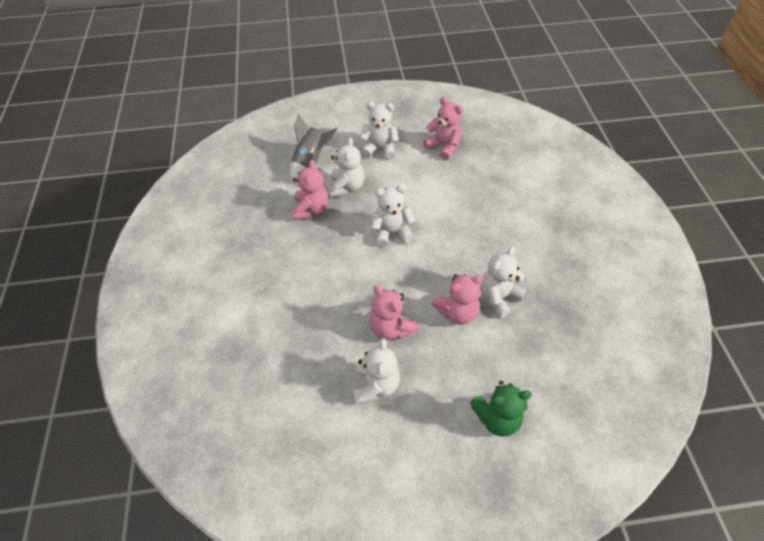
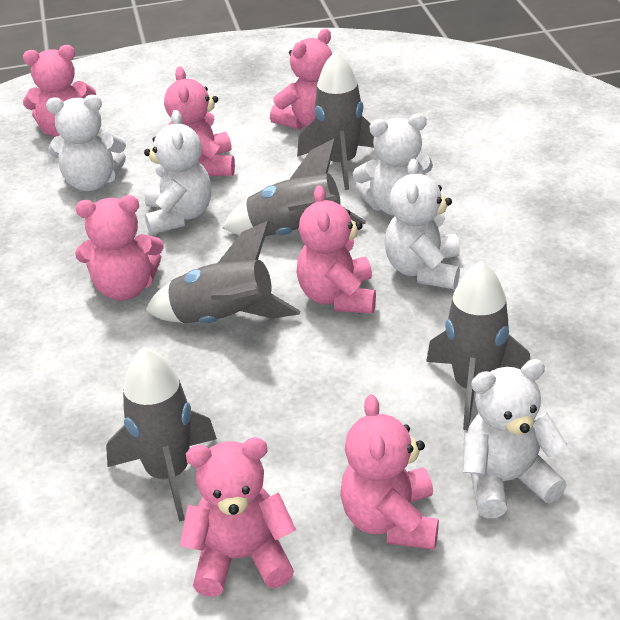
green teddy bear: [470,381,532,437] = 1 -> none = 0
grey rocket: [290,114,338,183] = 1 -> [106,347,217,522] [145,221,300,323] [223,138,366,236] [297,51,374,190] [426,261,530,430] = 5
pink teddy bear: [291,159,328,220] [370,285,418,340] [423,97,463,160] [432,274,484,325] = 4 -> [23,45,96,137] [75,195,164,300] [164,67,235,176] [180,438,296,597] [270,29,332,130] [296,185,376,314] [340,394,439,550] = 7

